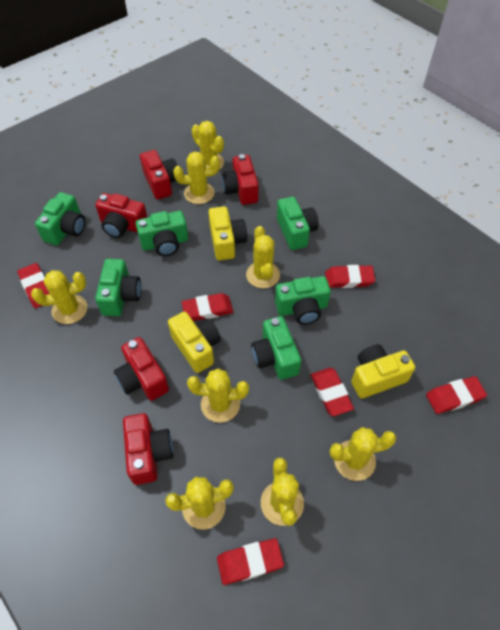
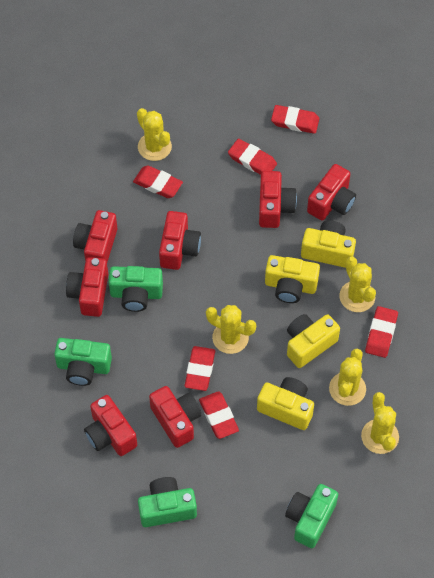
green camera: [35,192,85,245] [95,259,141,316] [136,211,188,256] [251,316,301,380] [275,276,331,325] [277,197,319,250] = 6 -> [54,338,112,386] [109,266,163,312] [138,477,197,527] [285,484,338,548] = 4
red camera: [95,193,147,238] [114,337,169,401] [123,413,173,485] [140,150,178,200] [222,154,259,205] = 5 -> [66,257,108,317] [73,210,117,262] [84,395,137,456] [149,386,201,448] [159,211,201,270] [259,171,297,228] [307,164,356,220] = 7
yellow cactus: [31,270,87,324] [165,477,234,530] [173,152,220,204] [187,368,249,423] [192,121,224,170] [246,226,280,288] [261,457,304,526] [330,427,396,481] = 8 -> [137,108,172,161] [206,305,256,354] [329,349,366,406] [339,257,376,312] [361,392,399,454] = 5
yellow camera: [168,312,221,373] [209,206,247,261] [351,344,415,399] = 3 -> [257,377,314,430] [265,255,320,303] [287,314,340,368] [301,220,356,268] = 4

